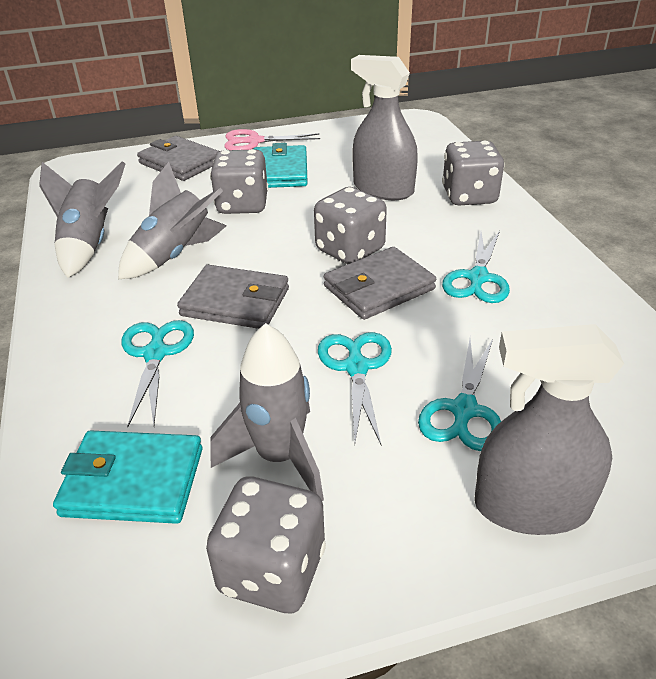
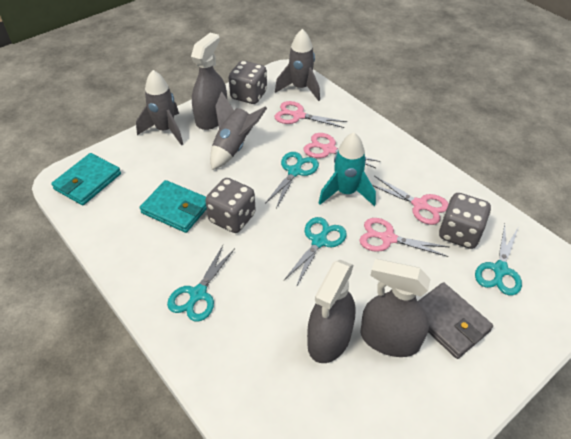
grey dice: [206,477,326,613] [210,149,268,214] [314,187,387,264] [442,141,505,205] = 4 -> [205,178,256,233] [229,61,267,104] [439,193,491,249] = 3
grey spray bottle: [351,55,418,200] [474,324,624,535] = 2 -> [191,33,227,130] [307,260,355,363] [361,259,431,357] = 3
grey wallet: [137,136,219,181] [177,265,289,329] [324,247,436,320] = 3 -> [418,282,493,359] = 1
pink scissors: [224,129,320,150] = 1 -> [275,101,347,128] [304,133,380,168] [360,218,449,257] [372,176,449,225] = 4
turquoise rocket: none = 0 -> [319,132,376,206] = 1

